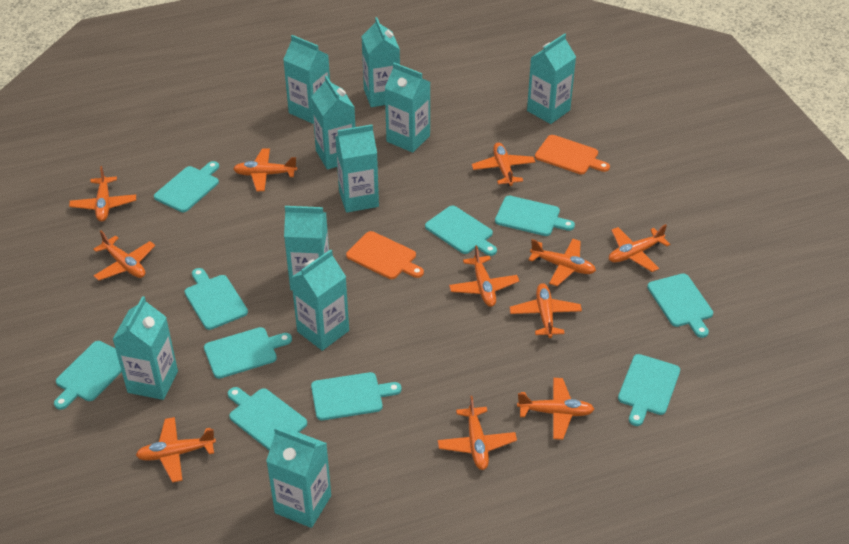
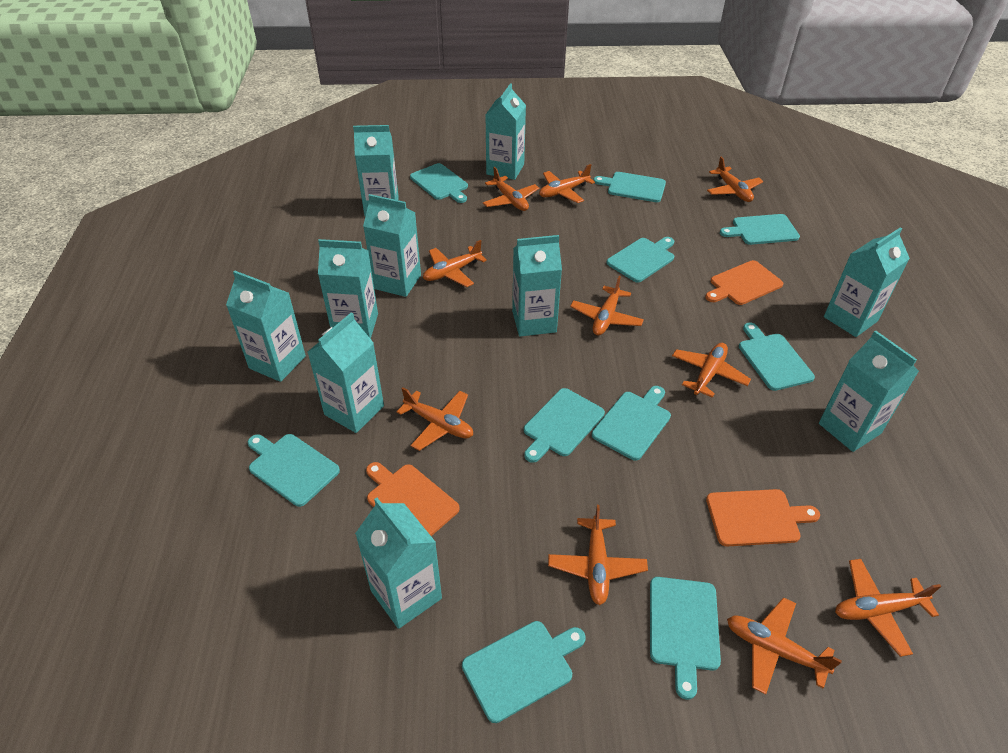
orange cutting board: [346,231,424,279] [535,135,610,174] = 2 -> [366,462,460,536] [705,260,784,305] [706,489,820,546] = 3
orange plane: [69,166,136,222] [93,230,155,281] [136,417,216,483] [233,149,297,191] [438,396,517,470] [449,245,519,307] [472,143,535,186] [509,283,582,338] [517,378,594,440] [529,239,596,286] [609,224,670,272] = 11 -> [396,388,473,451] [423,240,487,287] [483,167,539,211] [539,164,595,203] [548,505,648,605] [570,276,644,336] [672,343,751,398] [707,157,763,202] [727,597,842,695] [835,559,941,657] = 10

